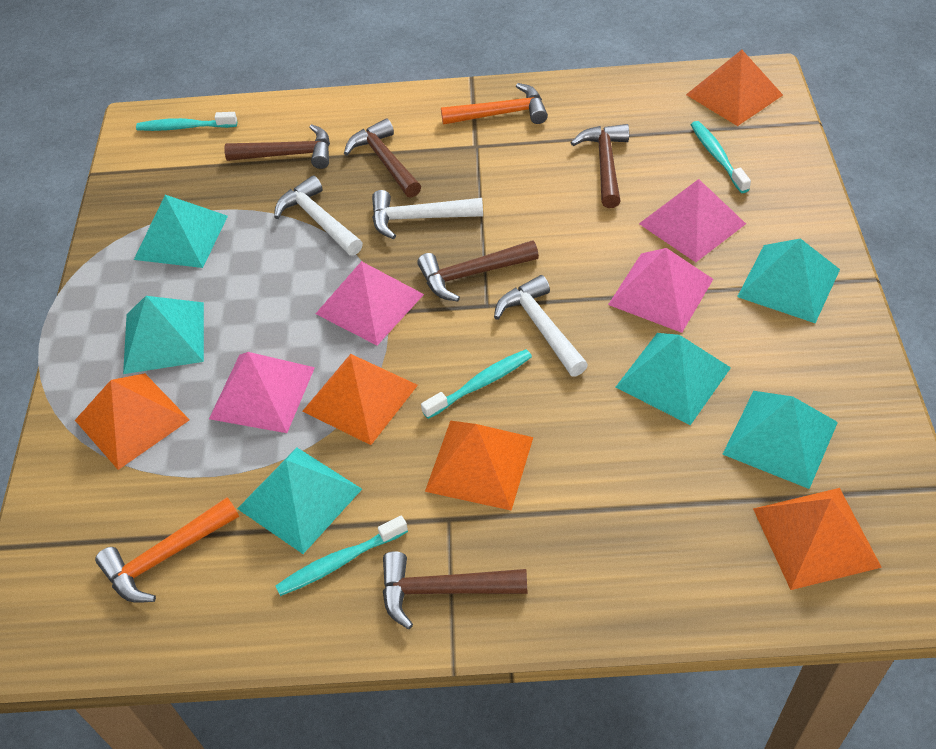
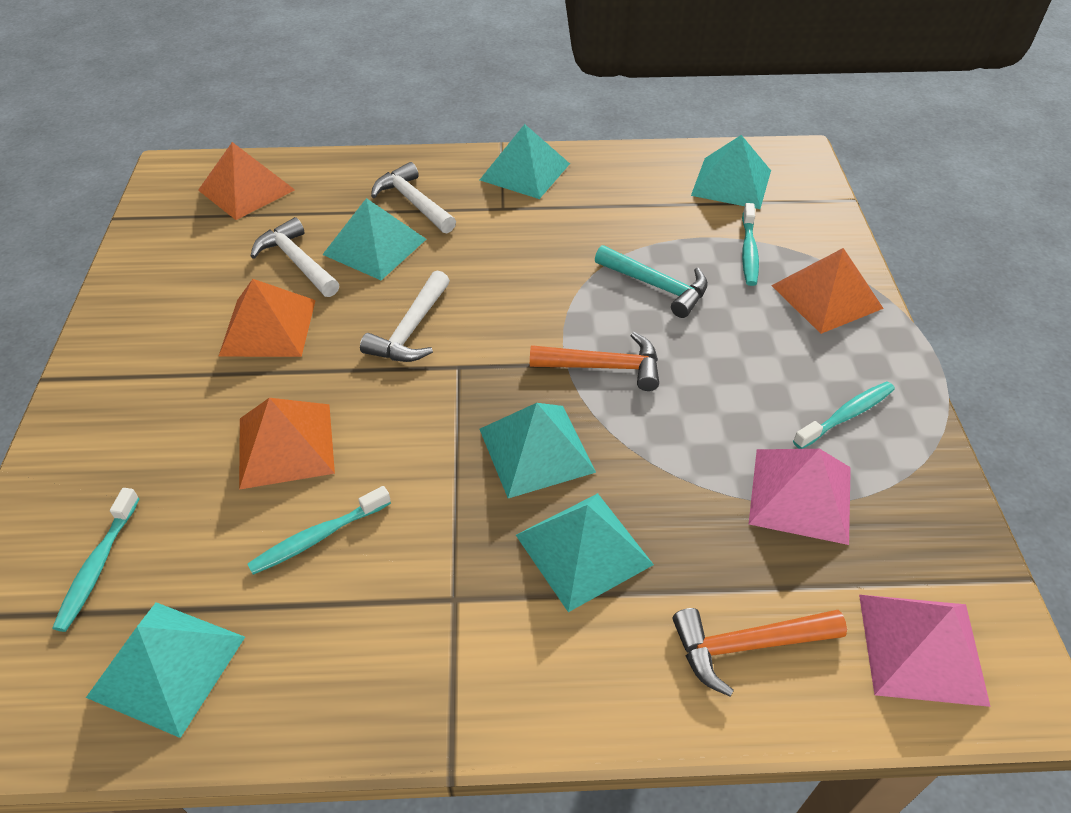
brown hammer: [224,124,330,169] [344,119,421,198] [383,551,527,629] [417,240,539,302] [571,124,629,208] = 5 -> none = 0
orange pyramid: [75,373,190,470] [303,354,418,445] [425,420,533,510] [686,50,783,126] [753,488,882,590] = 5 -> [198,142,295,220] [218,279,316,357] [239,398,335,490] [771,248,884,334] = 4
pink pyramid: [209,352,315,433] [316,261,424,345] [608,248,713,333] [639,179,746,262] = 4 -> [749,449,851,545] [859,595,991,707] = 2
turquoise hammer: none = 0 -> [595,245,708,318] = 1

